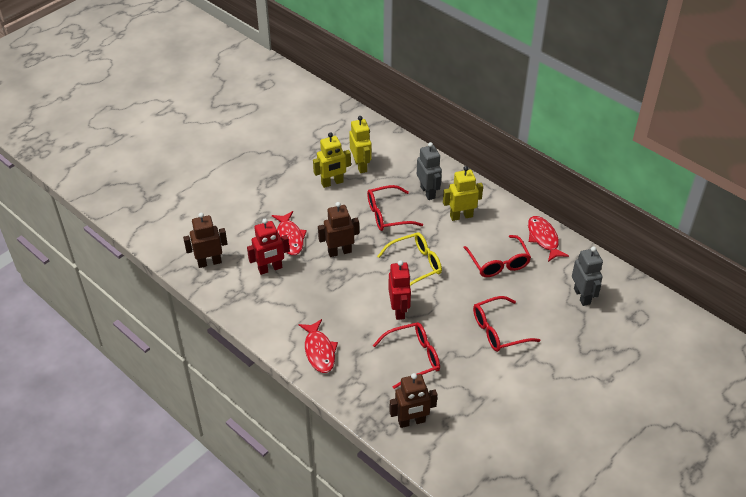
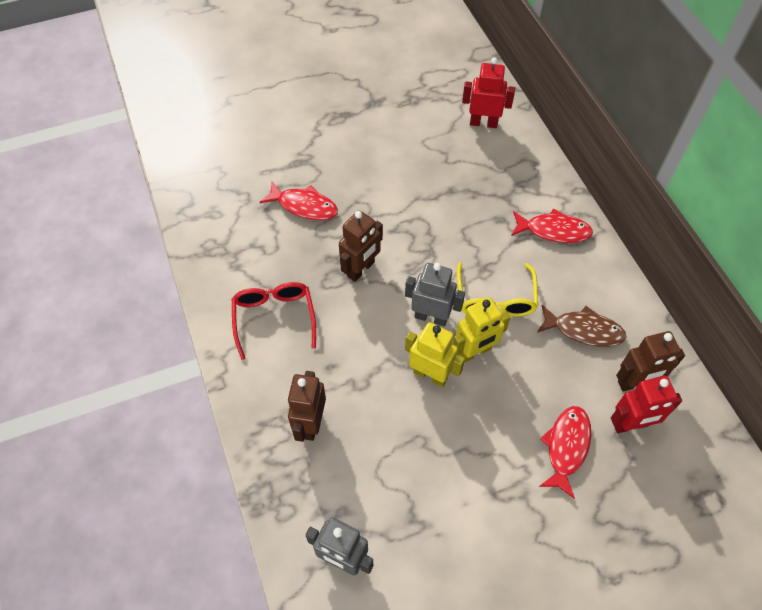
brown fish: none = 0 -> [537,305,626,347] = 1
red glasses: [367,185,423,231] [373,322,440,389] [463,235,531,277] [473,296,540,352] = 4 -> [232,282,316,360] = 1
yellow robot: [313,132,351,188] [349,116,372,173] [443,166,483,221] = 3 -> [405,322,465,387] [453,297,511,363] = 2

